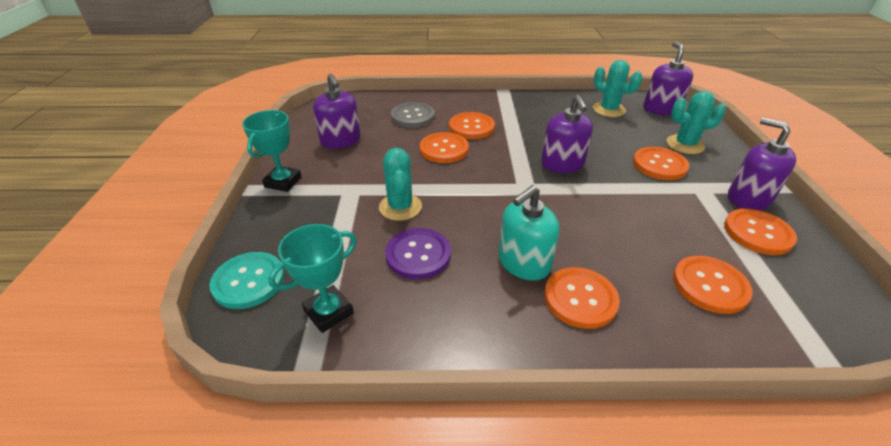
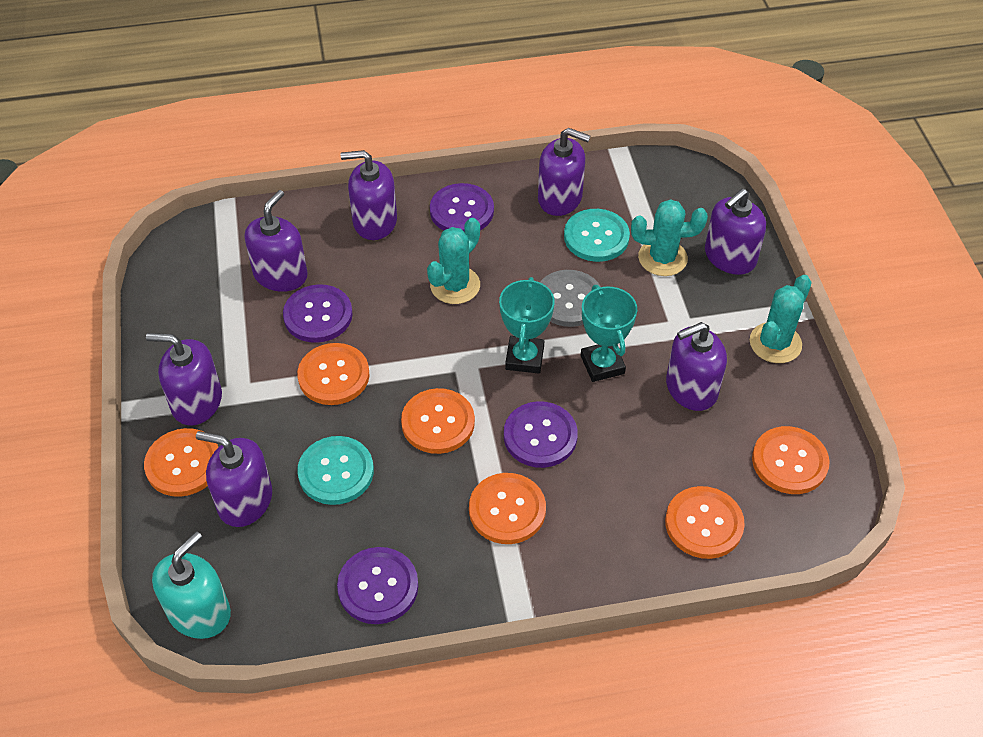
purple button: [385,228,451,280] = 1 -> [283,284,353,343] [337,547,418,624] [430,183,494,231] [504,401,578,468] = 4
purple soap dispenser: [313,73,361,149] [541,95,593,173] [643,42,693,115] [728,118,796,210] = 4 -> [146,333,222,425] [196,431,272,527] [245,190,308,292] [340,150,397,240] [538,128,590,216] [666,322,727,411] [705,188,766,275] = 7
turquoise button: [209,252,285,309] = 1 -> [297,436,374,505] [564,209,630,262] = 2

